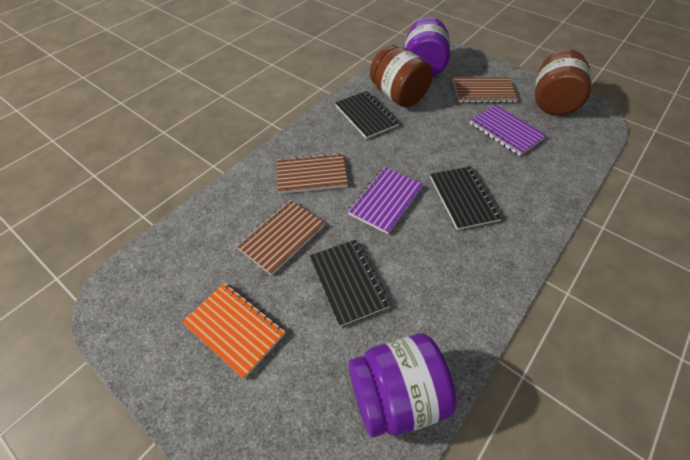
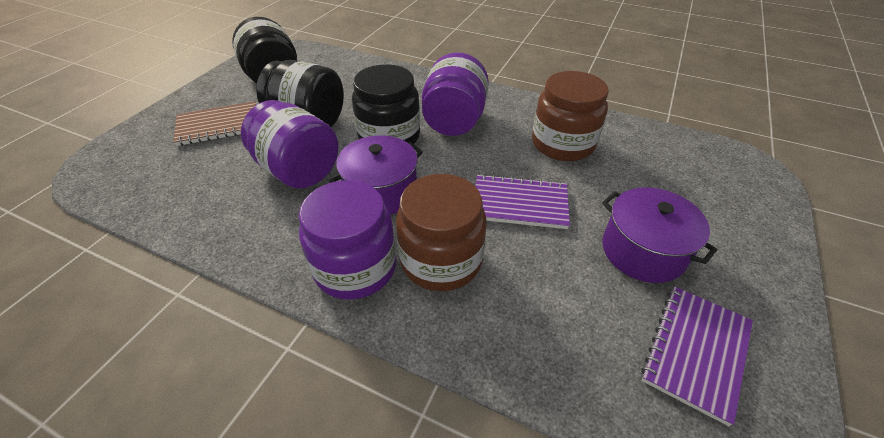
black jar: none = 0 -> [232,17,297,84] [256,60,344,127] [352,64,420,144] = 3
black notebook: [310,240,390,327] [335,91,399,139] [430,166,502,230] = 3 -> none = 0
brown notebook: [236,200,325,276] [277,153,348,194] [453,77,518,103] = 3 -> [173,101,256,146] = 1
orange notebook: [182,283,285,379] = 1 -> none = 0
purple jar: [349,334,456,438] [405,17,450,76] = 2 -> [241,100,338,189] [299,180,397,299] [422,52,489,136] = 3
purple pot: none = 0 -> [330,135,423,215] [602,187,717,283] = 2

